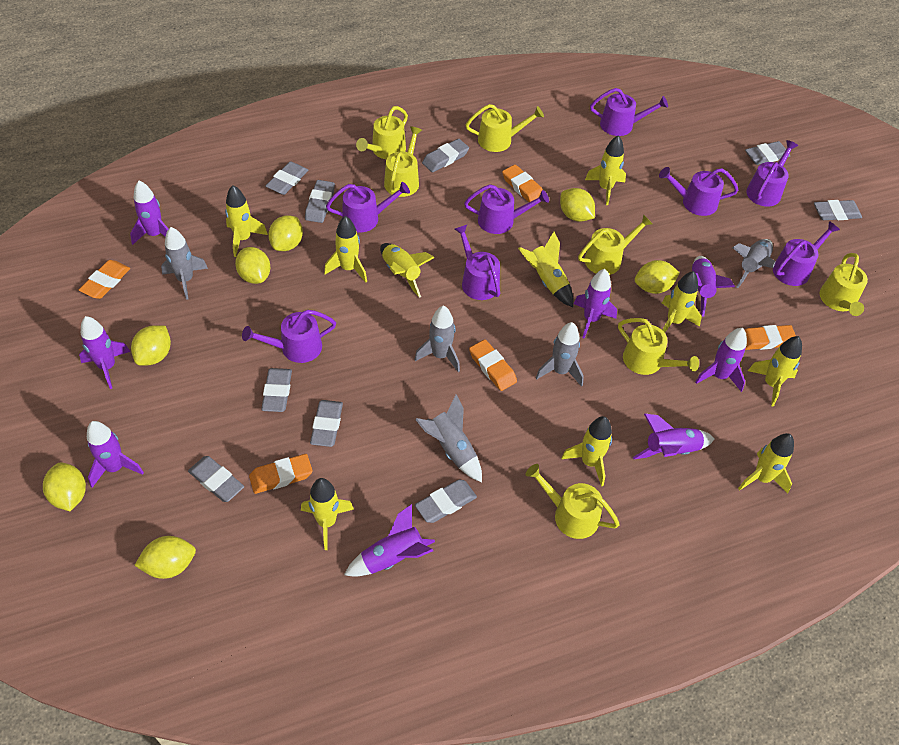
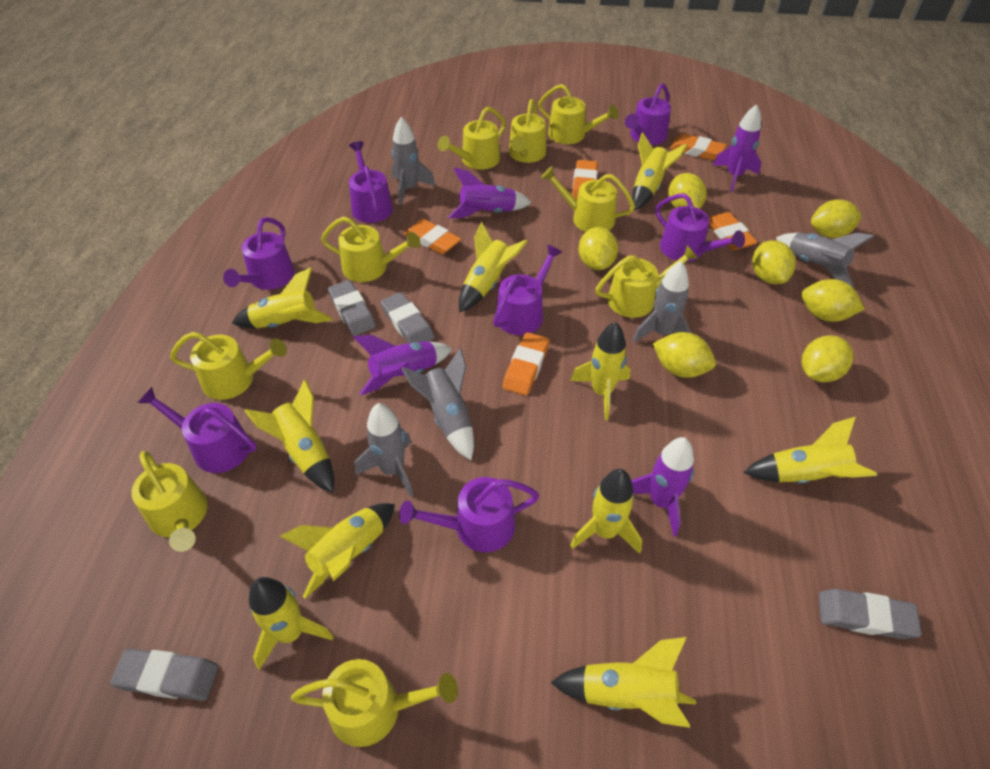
grey eraser: [188,456,244,502] [261,368,292,412] [265,161,308,195] [305,180,335,223] [310,400,343,447] [415,479,477,523] [422,139,469,172] [745,141,790,165] [814,200,862,220] = 9 -> [110,649,218,701] [328,280,376,336] [381,292,434,343] [819,589,922,639] = 4
purple rocket: [79,316,130,389] [87,421,144,488] [130,181,168,245] [344,504,435,577] [574,269,617,339] [633,414,715,459] [692,256,735,317] [695,328,747,392] = 8 -> [353,335,453,395] [448,167,532,218] [631,437,694,537] [713,104,761,192] = 4
purple watering can: [242,310,336,363] [326,182,410,233] [455,225,500,300] [464,184,549,234] [590,88,668,136] [659,167,738,216] [746,140,798,207] [773,221,840,286] = 8 -> [138,387,257,473] [223,217,295,290] [349,141,393,223] [399,477,539,552] [493,244,562,335] [625,83,671,145] [655,194,745,262] = 7
yellow watering can: [356,106,408,159] [384,126,422,197] [465,104,544,152] [526,464,620,539] [578,214,653,275] [618,318,699,375] [820,253,868,316] = 7 -> [131,451,208,552] [170,332,287,400] [291,659,458,747] [321,217,420,282] [438,107,506,170] [509,99,546,163] [538,84,619,144] [541,166,635,232] [595,245,698,318] = 9

